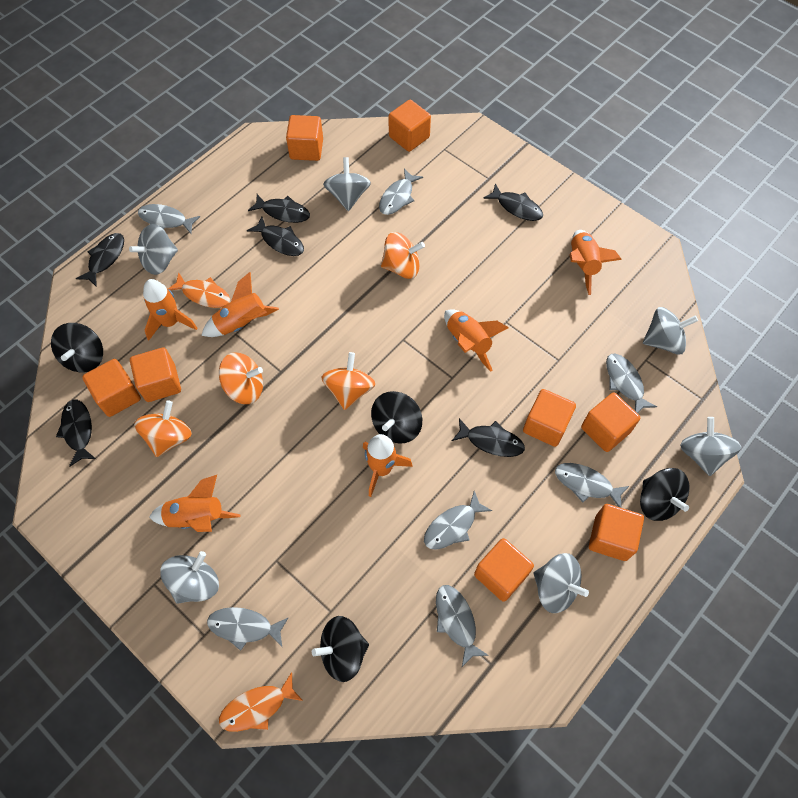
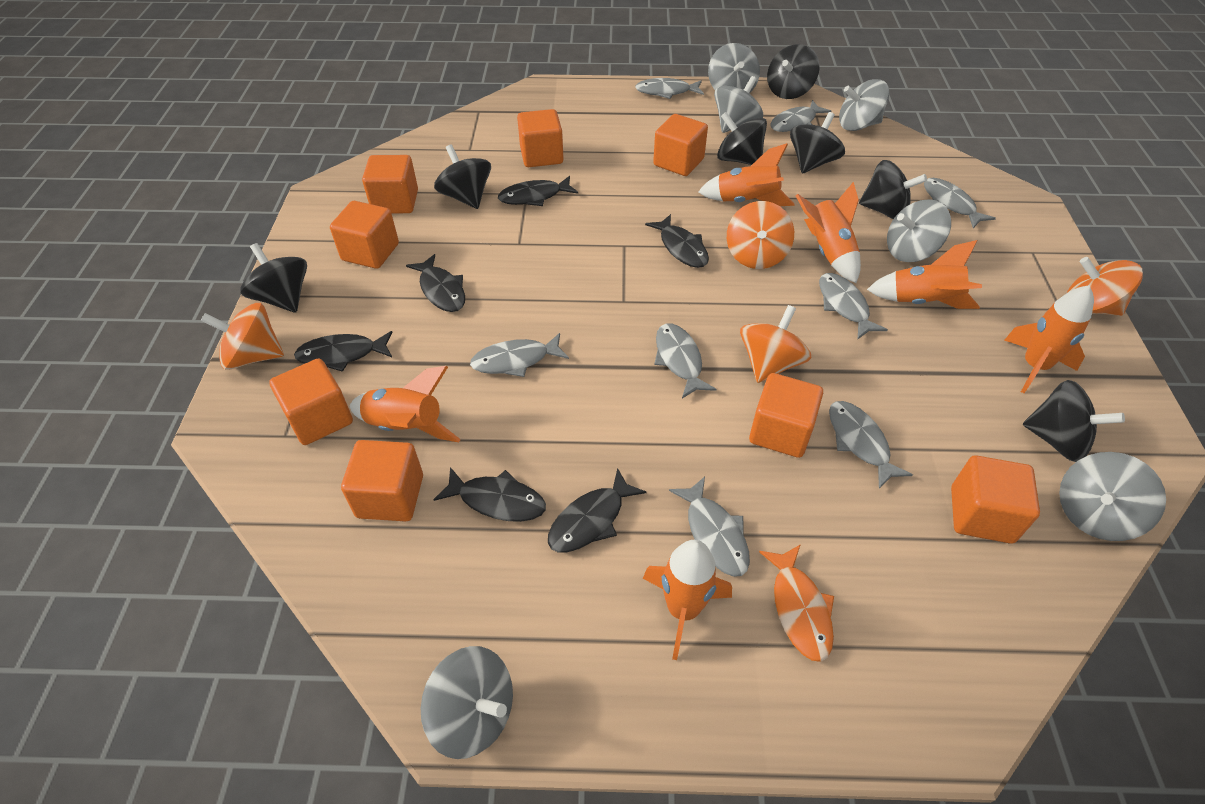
black spinning top: [51,323,103,373] [312,616,369,682] [371,391,422,444] [640,468,690,521] = 4 -> [240,243,307,313] [434,144,491,209] [717,112,767,165] [767,44,820,99] [790,112,845,173] [859,160,927,219] [1023,380,1125,462] = 7
grey fish: [138,204,200,234] [207,607,289,651] [379,169,423,215] [424,491,492,550] [436,585,489,667] [555,463,629,508] [606,354,657,413] = 7 -> [470,333,569,377] [635,78,704,99] [654,324,716,398] [669,477,750,577] [770,100,831,132] [819,273,888,339] [829,401,913,489] [924,178,996,228] = 8
orange fish: [168,272,230,308] [219,672,303,732] = 2 -> [759,544,834,662] = 1

